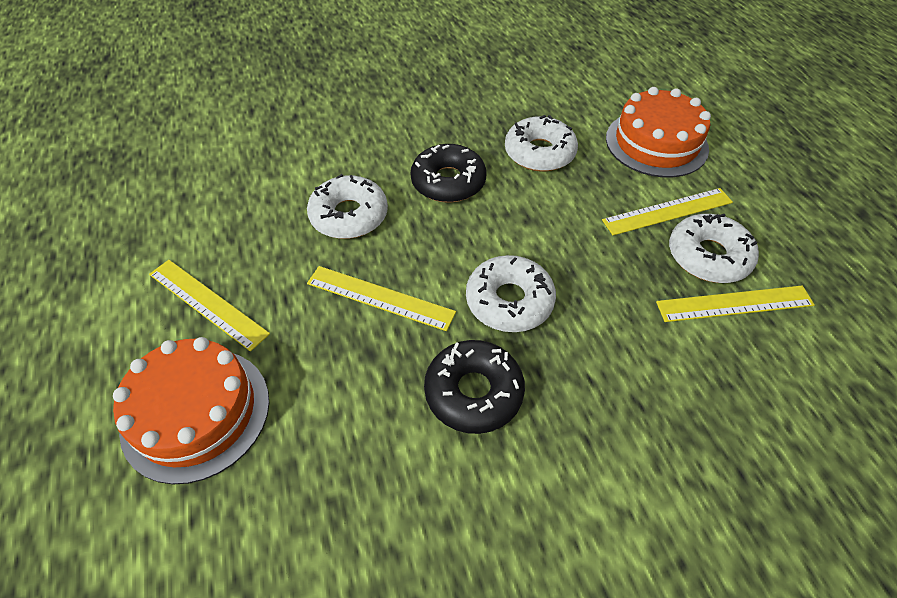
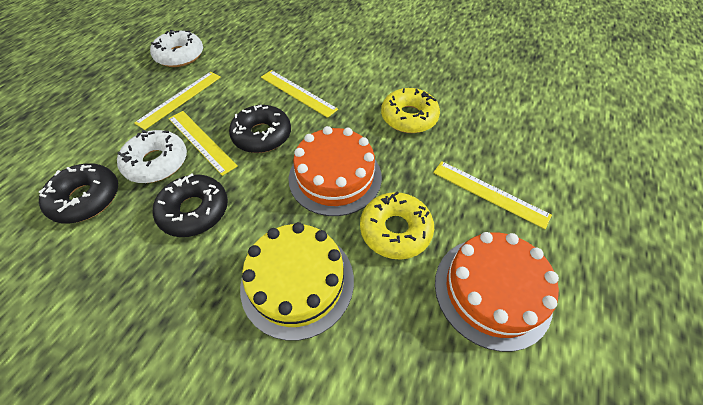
black donut: [410,144,486,203] [424,340,525,434] = 2 -> [39,163,118,224] [153,173,228,237] [229,105,291,153] = 3
white donut: [307,174,388,239] [466,255,556,332] [505,115,578,172] [669,214,759,283] = 4 -> [117,130,187,183] [150,30,203,67] = 2
yellow cake: none = 0 -> [240,222,354,341] = 1
yellow donut: none = 0 -> [360,191,434,260] [381,88,440,133] = 2

